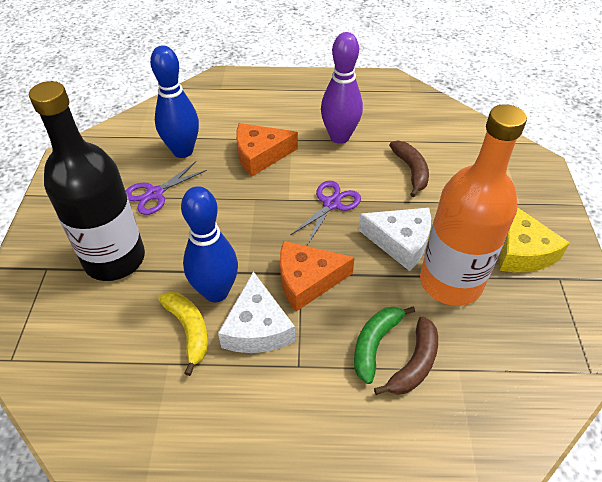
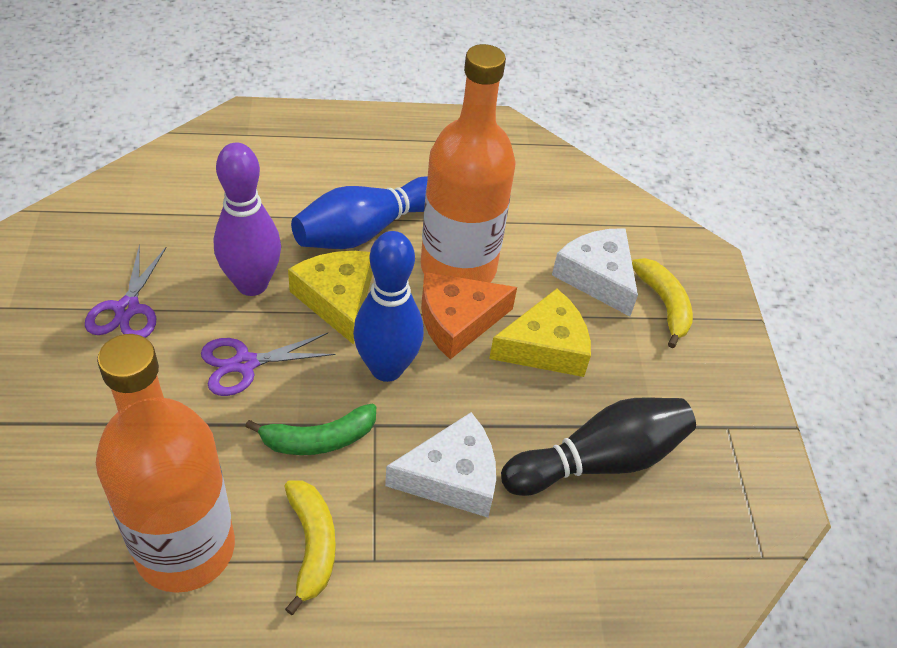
black bottle: [29,81,145,281] = 1 -> none = 0
black bowling pin: none = 0 -> [501,397,696,496] = 1
brown banana: [374,316,438,395] [389,141,429,197] = 2 -> none = 0
orange bottle: [420,104,527,306] = 1 -> [96,334,235,593] [421,44,516,283] = 2
orange cheese: [236,123,298,177] [280,241,355,311] = 2 -> [421,272,517,359] = 1
yellow banana: [158,292,208,376] = 1 -> [284,481,336,615] [632,258,693,348] = 2
yellow cheese: [500,207,570,272] = 1 -> [288,251,373,345] [489,289,591,377] = 2

